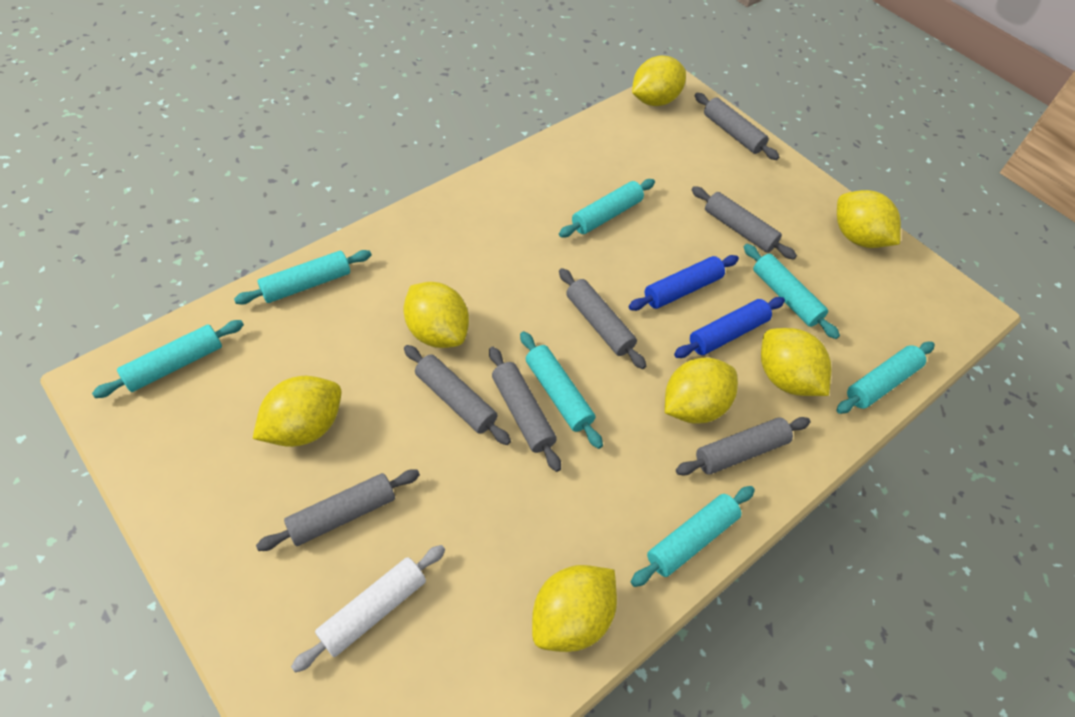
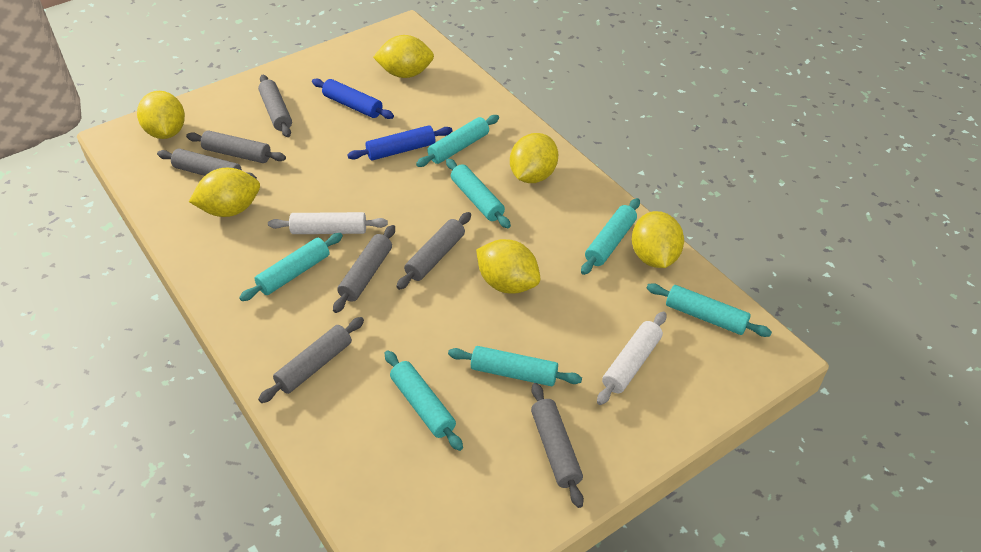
white rolling pin: [291,545,445,673] = 1 -> [268,212,388,234] [597,312,666,405] = 2
yellow lemon: [253,376,342,447] [403,282,469,348] [532,565,617,652] [632,55,686,106] [665,357,738,424] [761,328,832,396] [837,190,901,248] = 7 -> [137,91,185,139] [189,168,260,217] [373,35,434,78] [476,239,540,294] [510,133,558,183] [632,211,684,268] = 6

